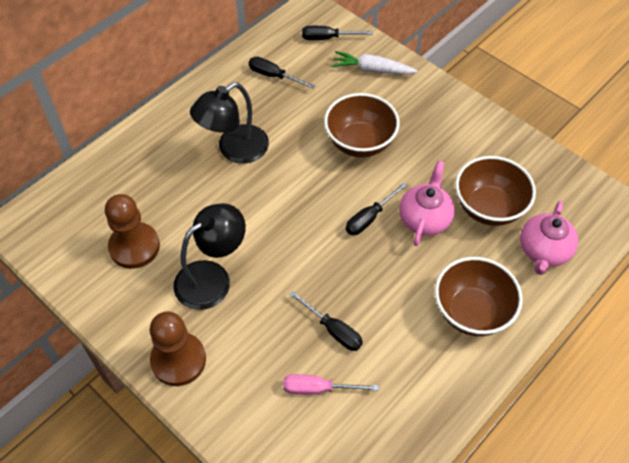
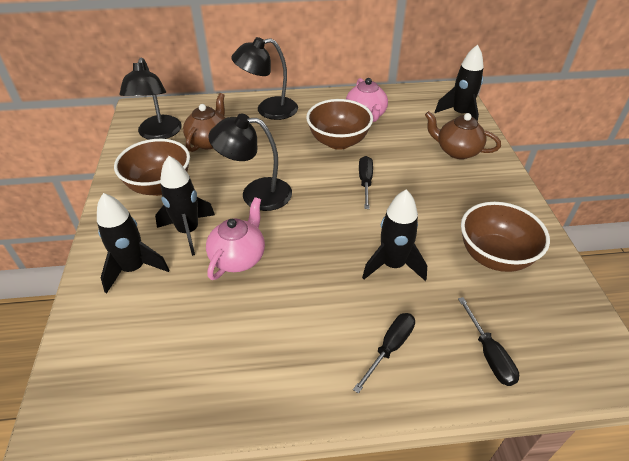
black lamp: [173,203,246,310] [190,82,269,164] = 2 -> [120,57,182,140] [208,114,292,211] [231,37,298,120] = 3
black rocket: none = 0 -> [97,193,169,293] [155,156,215,256] [362,189,427,281] [435,45,484,121] = 4
black screwdriver: [249,57,316,89] [289,291,363,351] [302,26,373,40] [346,182,407,235] = 4 -> [353,313,415,394] [359,156,373,209] [458,297,519,386] = 3
brown pawn: [105,194,160,269] [150,311,206,386] = 2 -> none = 0
brown teapot: none = 0 -> [183,93,225,152] [425,111,501,159] = 2
pink screwdriver: [283,374,379,395] = 1 -> none = 0
white carrot: [332,51,418,75] = 1 -> none = 0

